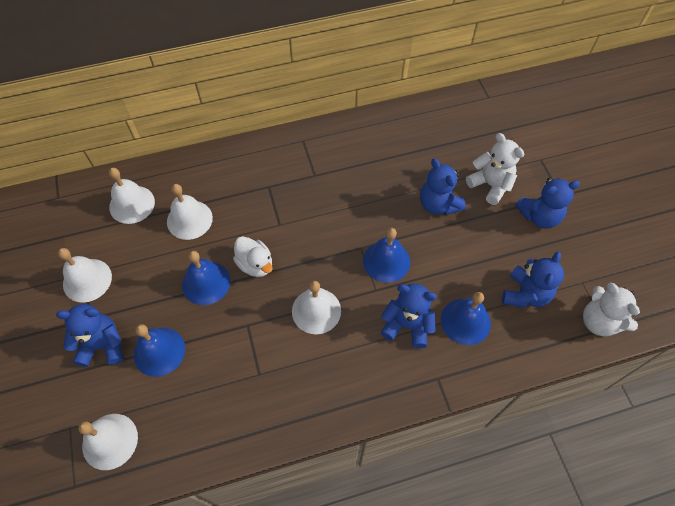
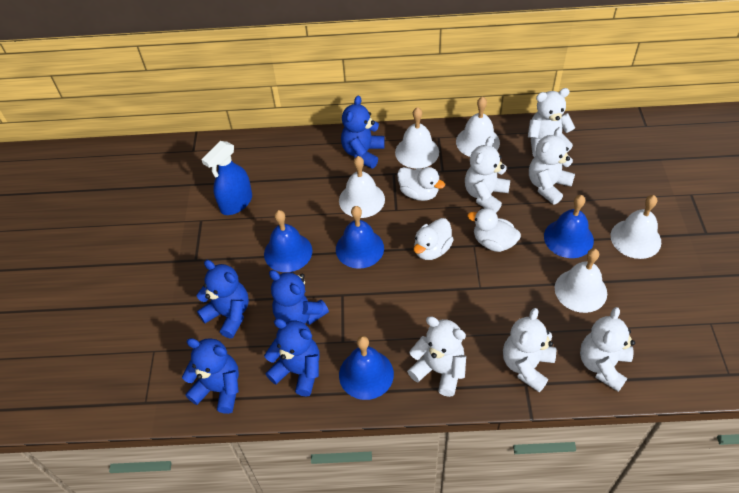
blue spray bottle: none = 0 -> [201,141,252,215] = 1
white duck: [233,236,273,277] = 1 -> [397,167,445,201] [414,218,454,260] [467,208,521,252] = 3
white teddy bear: [466,133,524,205] [583,283,640,336] = 2 -> [407,316,466,397] [465,136,510,213] [503,308,556,392] [528,88,575,157] [529,127,575,205] [580,307,635,392] = 6

